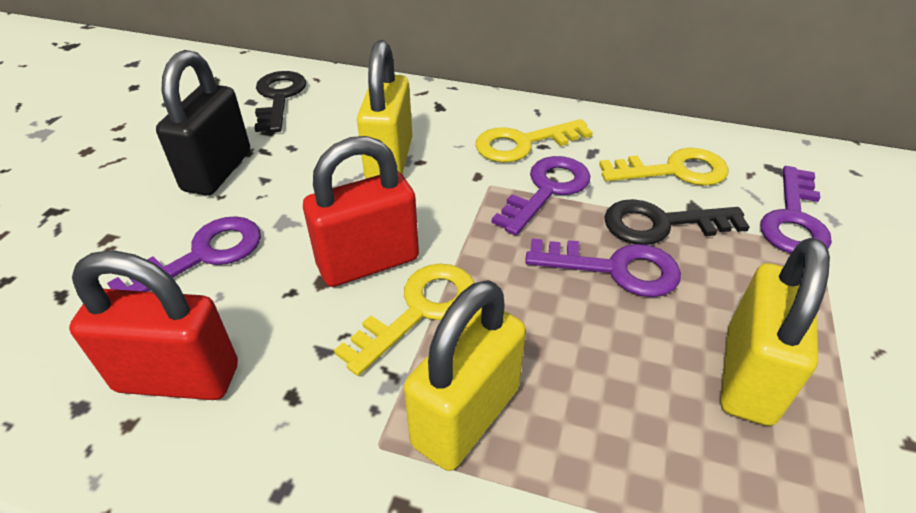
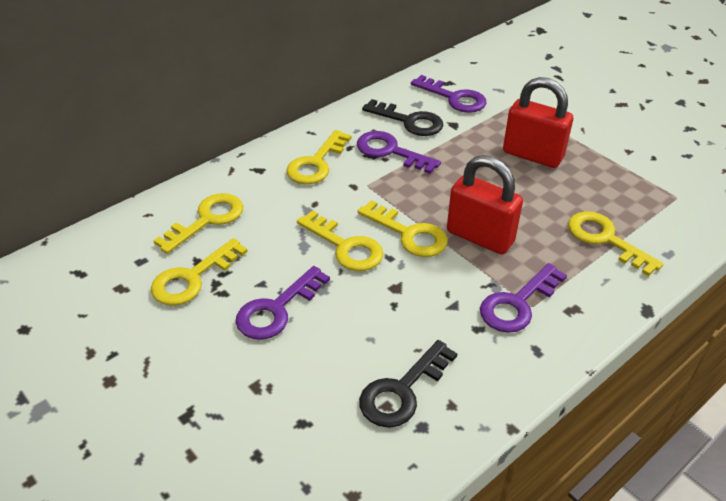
black padlock: [156,50,250,195] = 1 -> none = 0
yellow key: [334,264,475,376] [475,119,593,162] [599,148,729,186] = 3 -> [151,238,248,306] [153,193,243,254] [286,130,351,184] [297,210,383,271] [358,200,448,257] [568,211,664,276] = 6
yellow padlock: [357,40,412,179] [404,280,526,471] [720,238,830,426] = 3 -> none = 0

